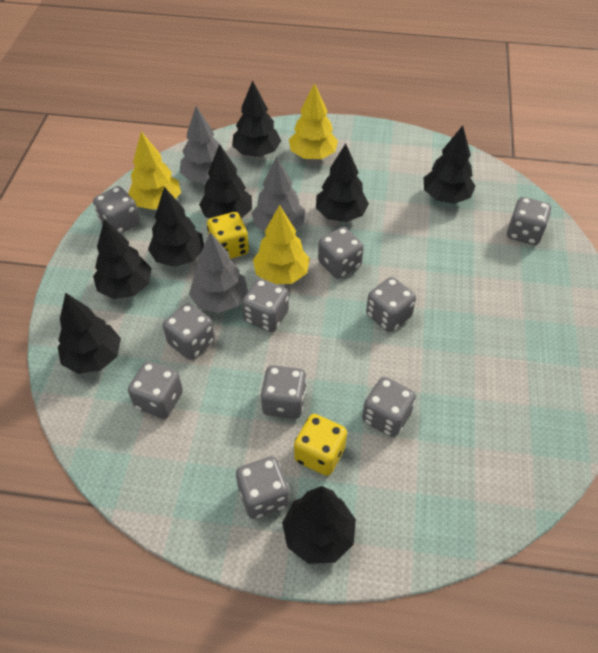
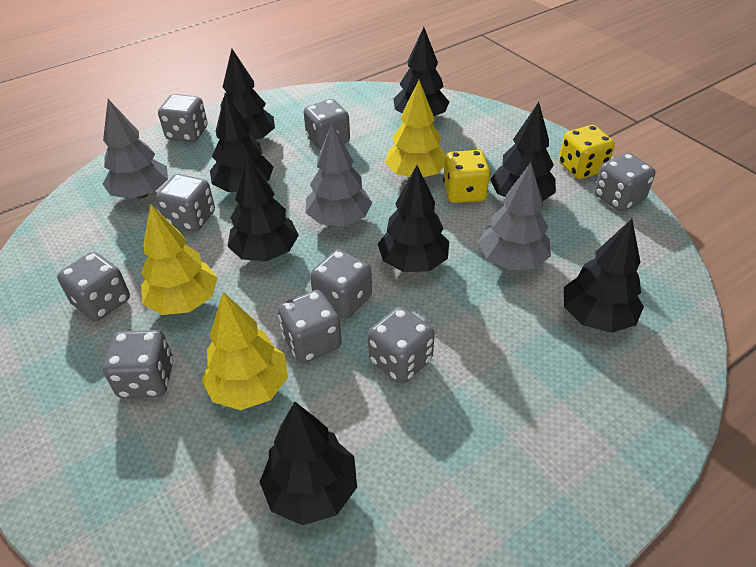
grey dice: [93,186,140,234] [128,361,183,419] [163,303,215,360] [236,456,289,519] [242,278,289,332] [260,365,307,419] [318,227,364,279] [362,377,416,437] [366,277,416,332] [507,197,551,245] = 10 -> [57,252,130,321] [103,330,173,398] [156,174,215,232] [158,94,207,142] [278,290,342,363] [303,99,350,150] [310,249,372,319] [368,307,435,384] [594,153,656,211] = 9

